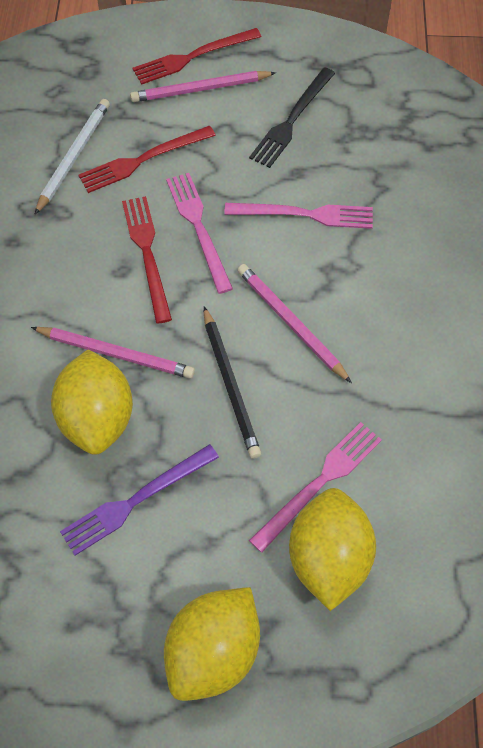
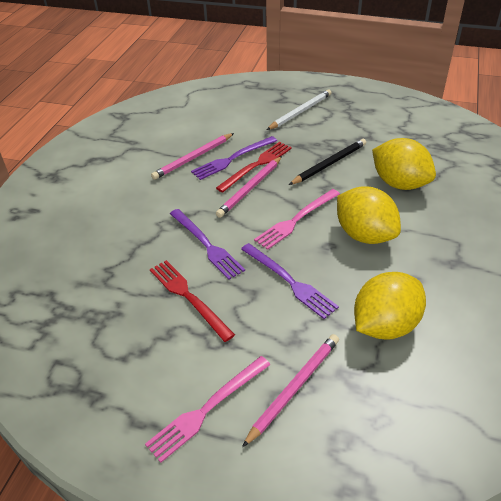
black fork: [249,67,335,168] = 1 -> none = 0
pink fork: [166,173,233,294] [224,203,373,229] [249,422,382,553] = 3 -> [145,356,271,463] [254,189,340,250] = 2
purple fork: [60,444,219,556] = 1 -> [170,209,245,280] [191,136,277,180] [241,243,339,319] = 3
red fork: [78,126,216,193] [122,196,172,324] [133,28,262,85] = 3 -> [150,260,235,342] [216,142,292,193] = 2

